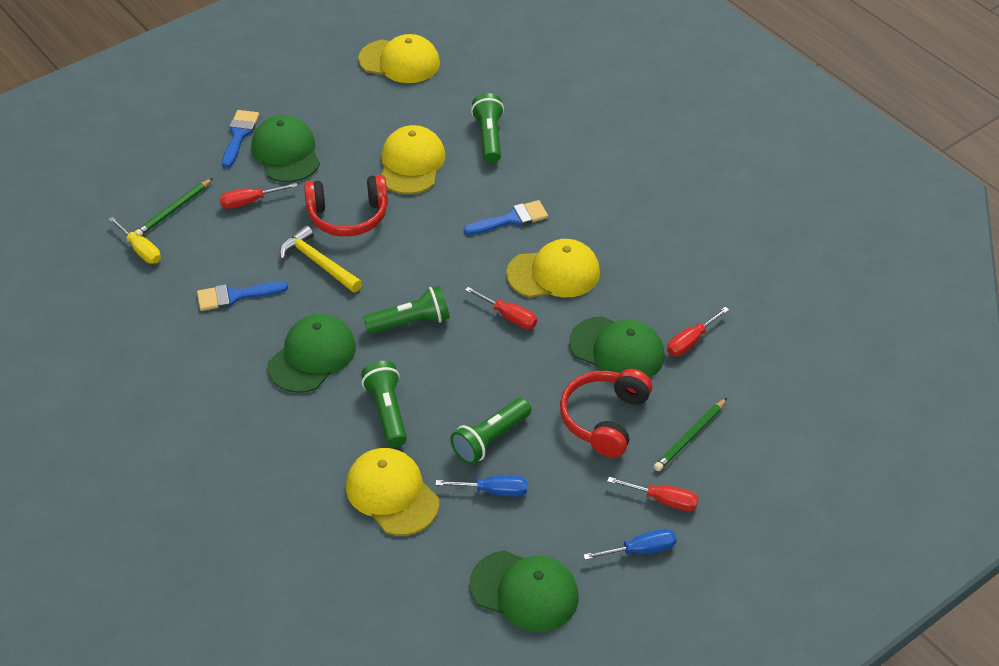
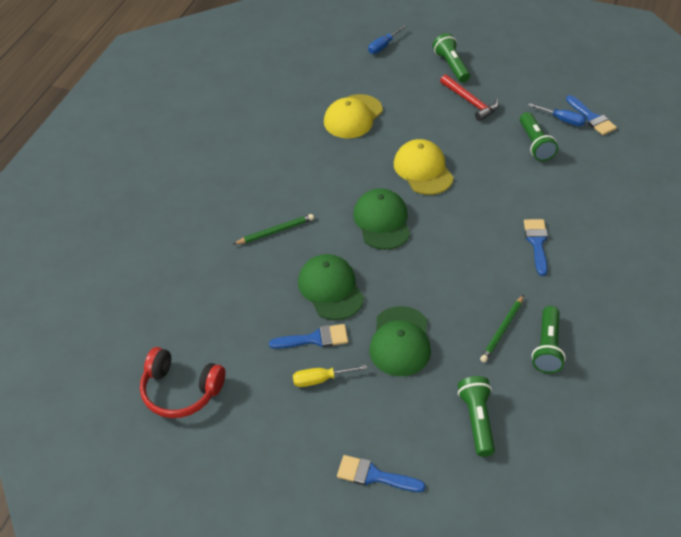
blue brush: [197,281,288,311] [222,110,259,168] [464,200,548,235] = 3 -> [269,324,348,349] [337,455,426,492] [524,219,548,276] [566,95,617,135] = 4
green cap: [251,115,320,182] [267,314,356,393] [470,551,579,632] [569,316,665,378] = 4 -> [298,254,364,320] [353,188,410,250] [369,306,431,376] = 3
red hammer: none = 0 -> [440,74,499,121] = 1
red headphones: [304,175,388,237] [560,369,652,458] = 2 -> [140,347,225,418] = 1
red screwdriver: [220,183,298,209] [465,287,537,329] [607,477,699,511] [667,307,729,356] = 4 -> none = 0
yellow cap: [346,448,439,536] [358,34,440,83] [381,125,445,194] [506,239,600,297] = 4 -> [324,94,383,138] [394,139,454,195] = 2
yellow hammer: [280,225,362,292] = 1 -> none = 0

